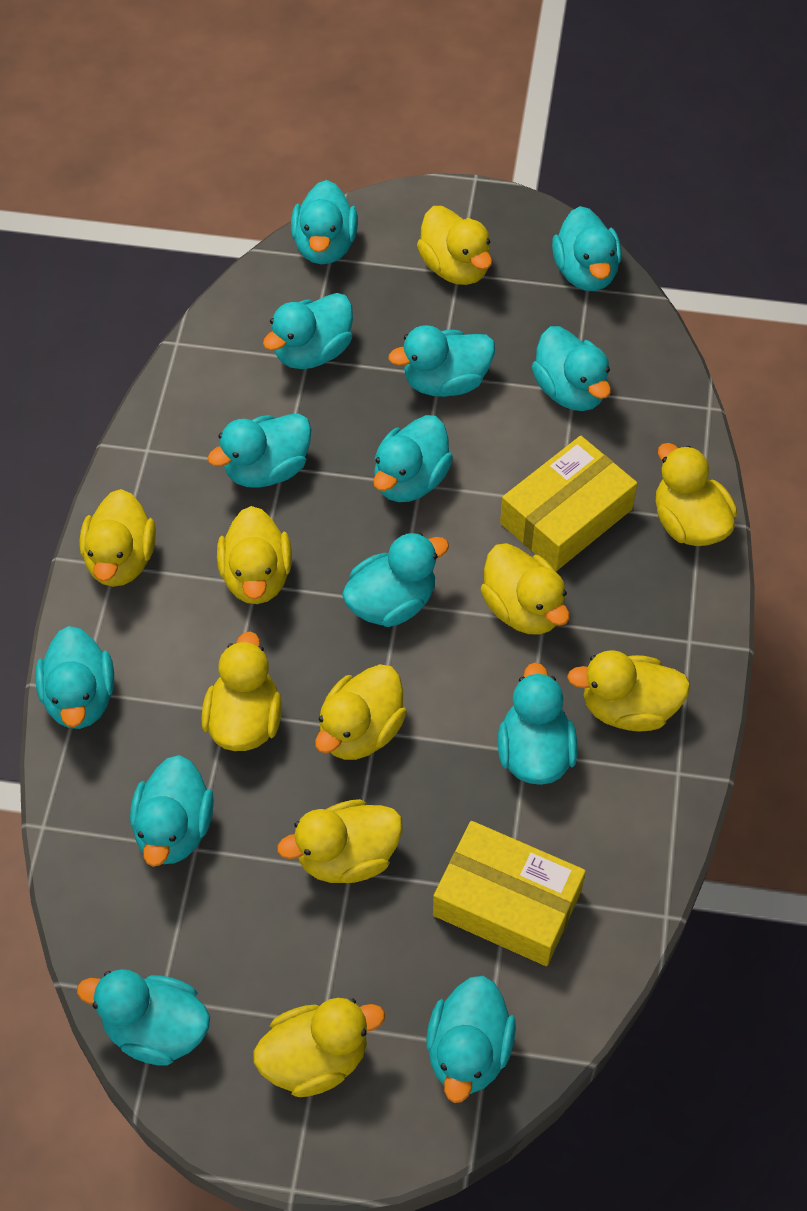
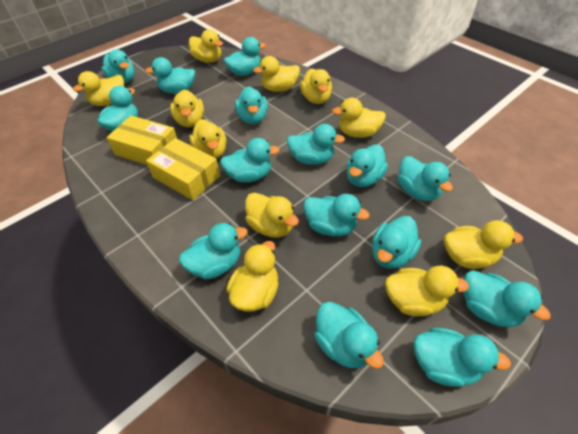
turquoise duck: [35,626,114,729] [77,969,210,1066] [130,755,214,867] [208,414,312,488] [263,293,353,369] [291,180,358,264] [342,532,449,627] [373,415,453,502] [388,325,495,397] [426,976,516,1103] [498,663,578,785] [532,326,611,411] [552,206,622,291] = 13 -> [98,86,138,131] [101,50,135,83] [145,57,195,94] [179,223,248,279] [220,138,280,182] [224,37,266,76] [235,86,268,124] [287,124,345,165] [303,194,370,236] [314,302,384,369] [347,144,388,187] [372,216,421,269] [398,156,453,201] [414,327,511,387] [463,271,550,327] = 15
yellow duck: [79,489,156,587] [201,631,282,751] [217,506,292,604] [253,998,385,1097] [277,799,403,883] [315,664,407,760] [417,206,492,285] [481,543,570,635] [567,650,690,732] [656,443,737,546] = 10 -> [73,71,124,106] [170,90,204,127] [189,29,223,63] [189,119,227,159] [226,241,278,311] [245,192,299,238] [253,56,300,92] [300,68,332,104] [332,97,386,138] [385,266,469,316] [444,220,523,269] = 11

